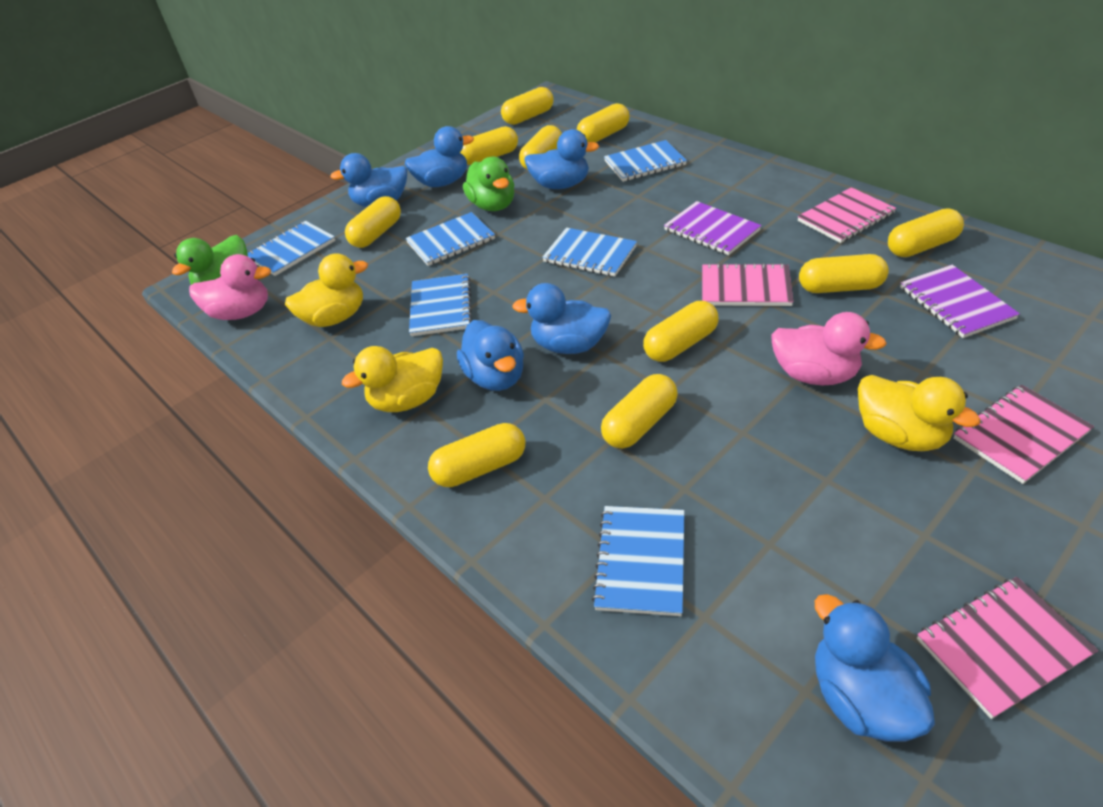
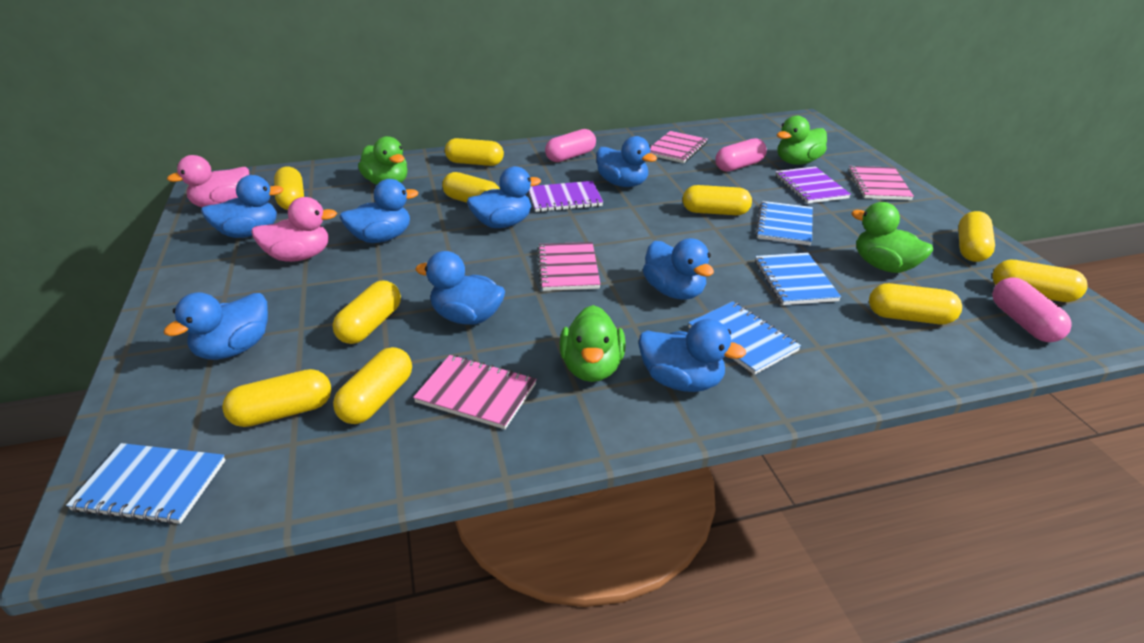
blue duck: [330,153,407,207] [405,126,474,187] [457,320,524,391] [512,283,611,354] [524,129,599,189] [815,594,935,742] = 6 -> [163,292,268,360] [201,175,283,238] [339,179,418,243] [415,251,505,325] [467,166,541,228] [596,136,657,187] [639,319,746,392] [643,238,714,300] = 8
blue notebook: [248,221,336,276] [406,212,495,266] [409,274,472,336] [542,228,637,277] [592,506,685,616] [604,140,687,182] = 6 -> [66,443,226,525] [688,301,801,375] [755,253,841,305] [756,201,813,245] = 4
green duck: [172,235,248,285] [463,157,514,211] = 2 -> [358,136,408,185] [560,305,626,382] [777,116,827,165] [851,202,933,273] = 4
pink capsule: none = 0 -> [545,129,596,162] [715,138,767,172] [992,277,1072,342] = 3
yellow duck: [285,253,368,327] [342,346,443,412] [858,375,980,451] = 3 -> none = 0

